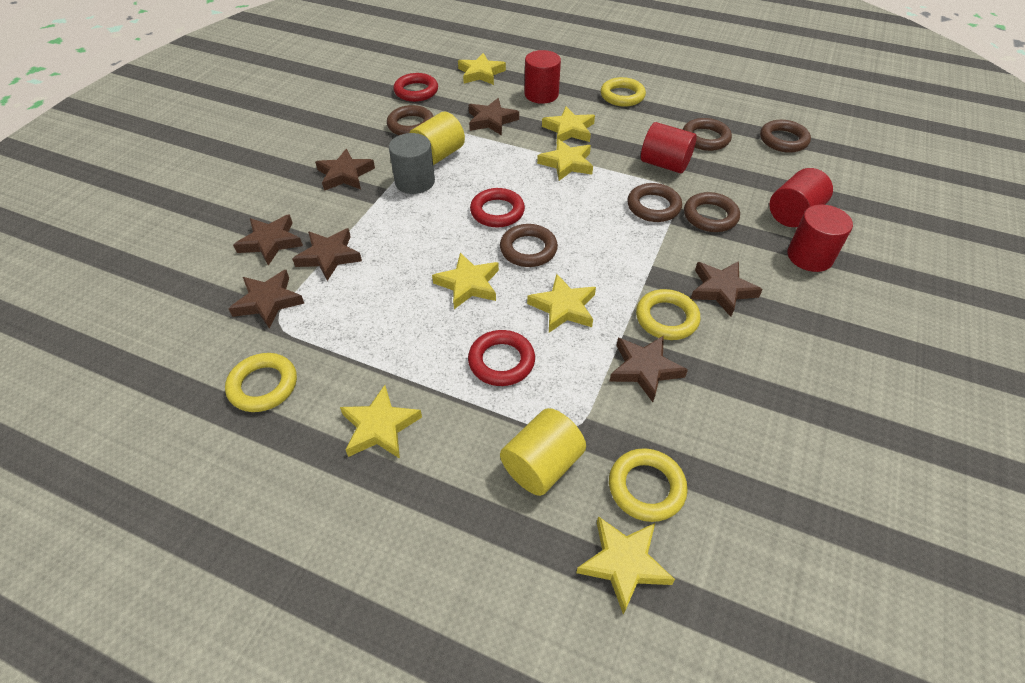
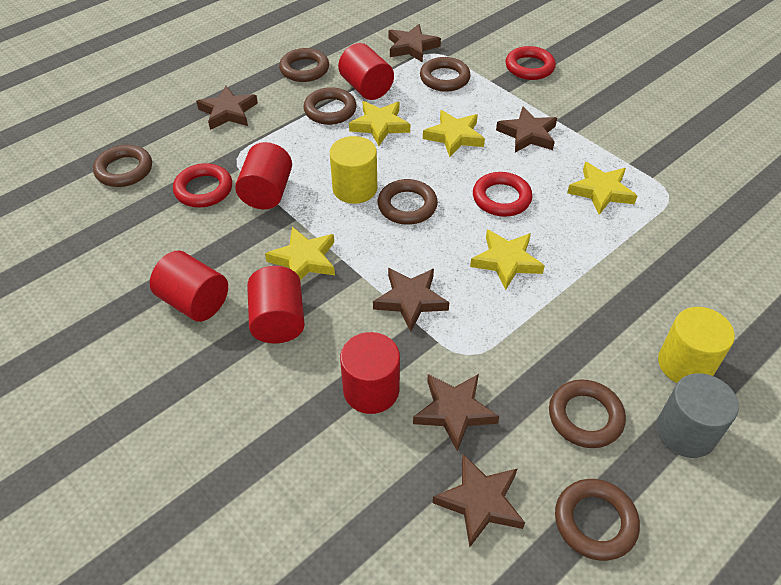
brown ring: [387,105,434,135] [500,224,558,267] [627,183,682,222] [683,118,732,151] [684,192,740,232] [760,120,811,153] = 6 -> [93,145,152,187] [279,48,329,82] [303,87,357,125] [378,179,438,225] [420,57,471,92] [549,380,626,448] [555,479,640,561] = 7
brown star: [228,270,305,329] [233,214,303,265] [292,228,362,281] [315,149,375,191] [469,98,519,135] [609,335,688,402] [691,261,763,317] = 7 -> [196,86,258,130] [373,268,449,332] [389,24,441,63] [413,374,500,452] [432,454,525,547] [496,107,557,153] = 6
red cylinder: [525,50,561,104] [641,122,697,173] [769,168,833,227] [788,205,853,272] = 4 -> [150,251,228,322] [235,142,292,210] [247,266,305,343] [338,43,394,100] [340,332,400,414] = 5
yellow ring: [225,353,297,412] [601,77,646,107] [609,448,687,522] [636,289,700,340] = 4 -> none = 0
yellow star: [340,385,422,459] [432,253,499,309] [458,53,506,85] [527,274,596,333] [537,139,593,181] [542,107,595,142] [576,516,675,615] = 7 -> [265,227,335,280] [349,101,410,146] [423,110,485,157] [470,229,545,290] [567,162,637,215] = 5

